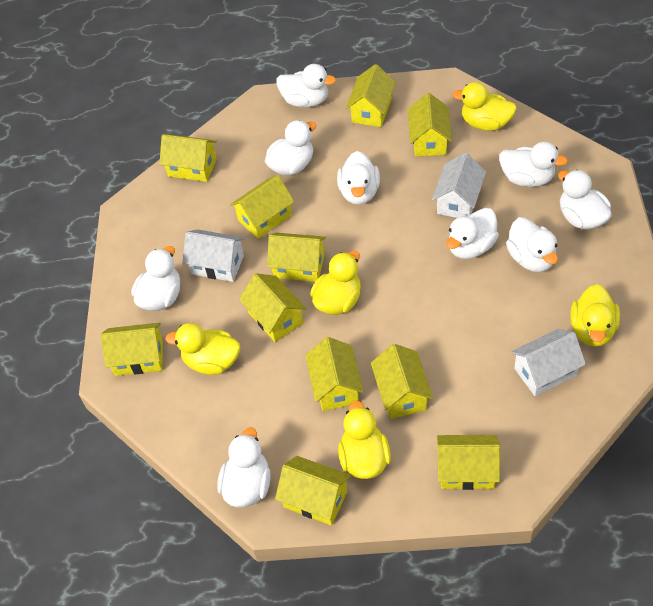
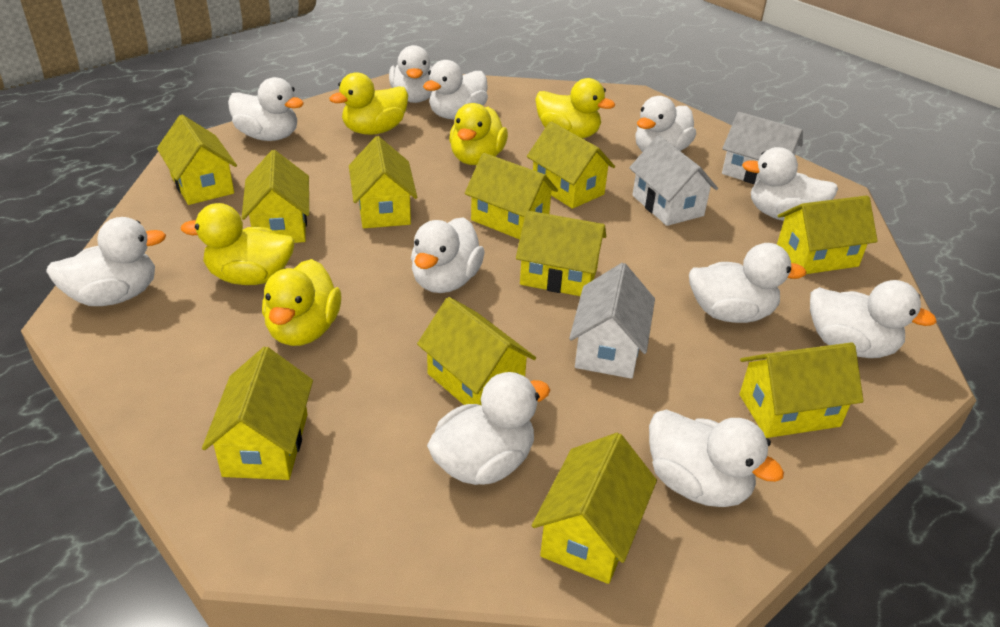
white duck: [132,246,180,311] [217,427,271,507] [265,120,316,176] [276,64,336,107] [337,151,380,205] [446,208,499,259] [499,142,568,187] [506,217,558,272] [558,170,612,230] = 9 -> [46,217,166,306] [228,77,304,141] [389,45,432,103] [411,217,485,293] [423,60,488,119] [427,372,550,485] [635,96,696,152] [649,409,784,507] [689,243,806,323] [742,147,838,221] [810,280,937,358] = 11

